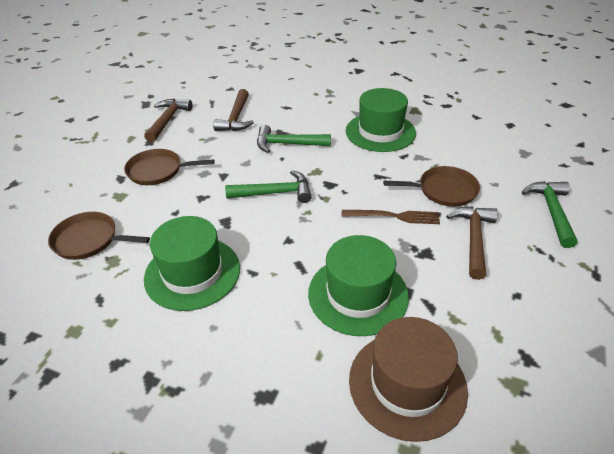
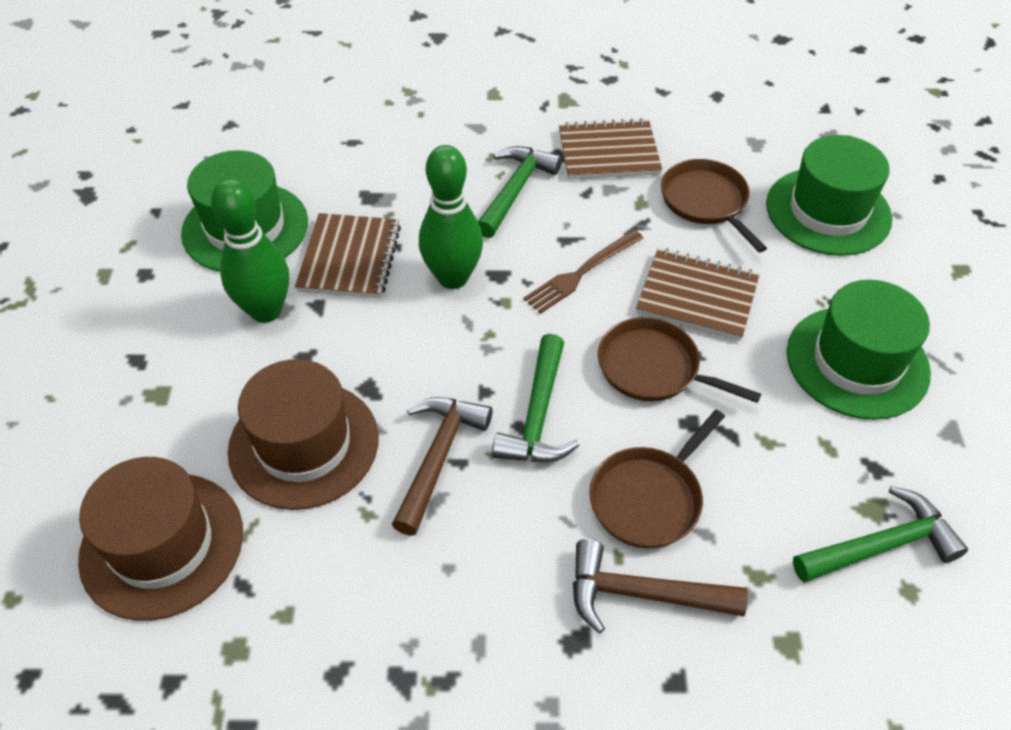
brown hammer: [144,99,192,142] [213,89,254,131] [446,206,498,280] = 3 -> [392,397,493,536] [573,539,748,633] = 2
brown hat: [349,317,468,442] = 1 -> [78,457,243,621] [228,359,379,510] = 2
brown notebook: none = 0 -> [295,213,401,298] [559,118,662,180] [636,248,760,341] = 3
green bowling pin: none = 0 -> [211,179,289,323] [419,145,483,289] = 2

